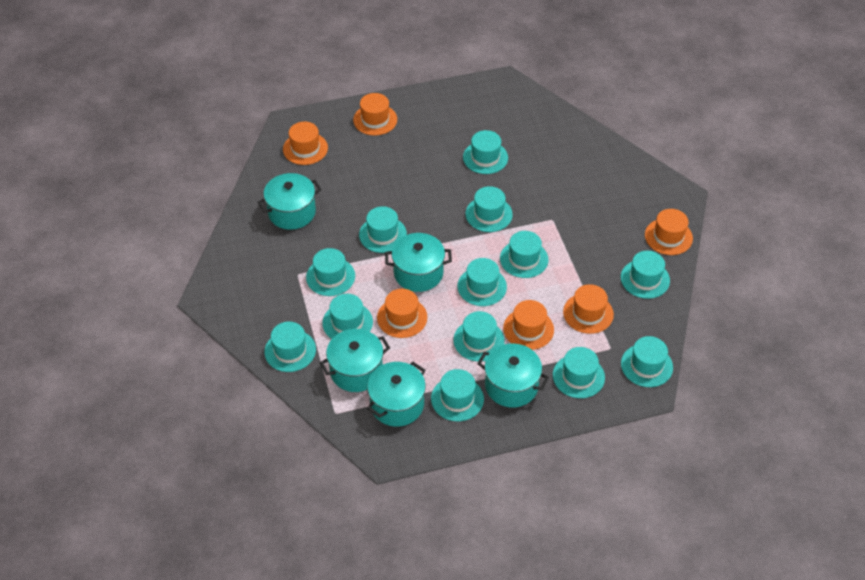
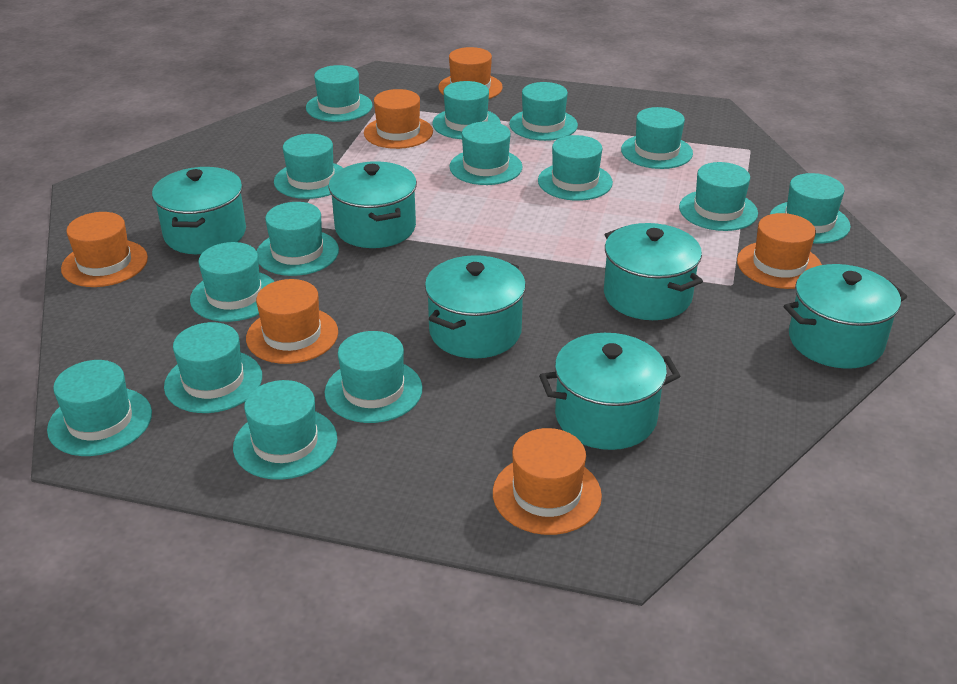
turquoise hat: [264,322,316,372] [306,248,355,296] [322,294,373,339] [359,206,407,253] [431,369,484,421] [454,311,505,361] [458,258,507,306] [463,130,508,174] [465,186,513,232] [500,231,549,278] [553,347,605,398] [621,251,670,299] [621,336,673,387] = 13 -> [47,360,152,456] [164,322,262,413] [190,242,275,322] [233,380,337,480] [257,202,339,276] [274,134,343,199] [306,65,372,122] [325,331,423,423] [432,81,501,139] [449,121,522,185] [509,82,578,141] [538,135,613,201] [621,107,693,169] [679,162,758,231] [770,173,851,244] = 15
turquoise pot: [258,173,322,230] [320,329,390,392] [367,362,426,427] [385,233,452,292] [477,343,549,408] = 5 -> [152,167,246,254] [328,161,417,248] [425,255,526,359] [539,333,680,450] [604,223,703,320] [784,264,907,369] = 6

